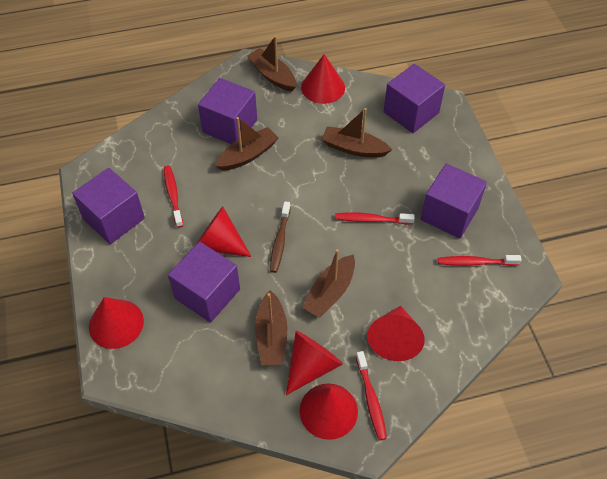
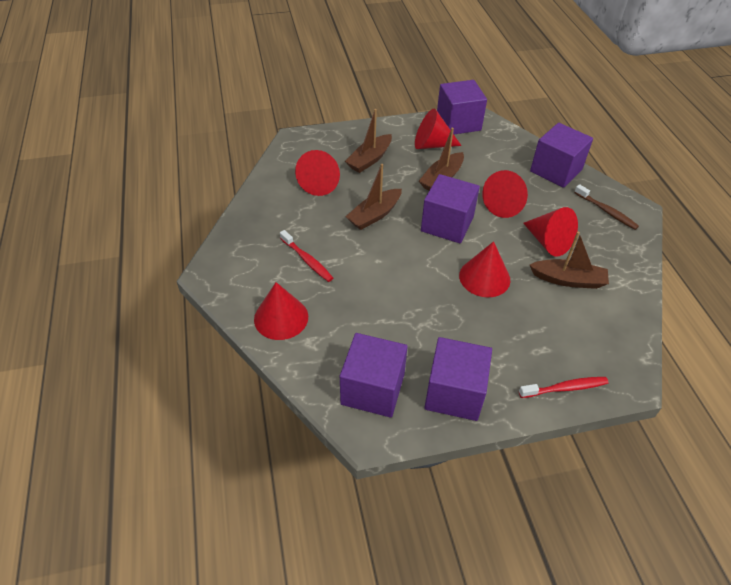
brown boat: [215,117,278,171] [247,36,296,92] [255,290,287,365] [302,249,355,318] [321,108,392,157] = 5 -> [345,109,392,173] [345,164,402,230] [419,128,464,191] [530,231,609,289] = 4
red toothbrush: [164,165,183,228] [335,213,415,224] [356,351,387,440] [438,255,522,266] = 4 -> [280,230,333,282] [519,377,609,398] = 2

